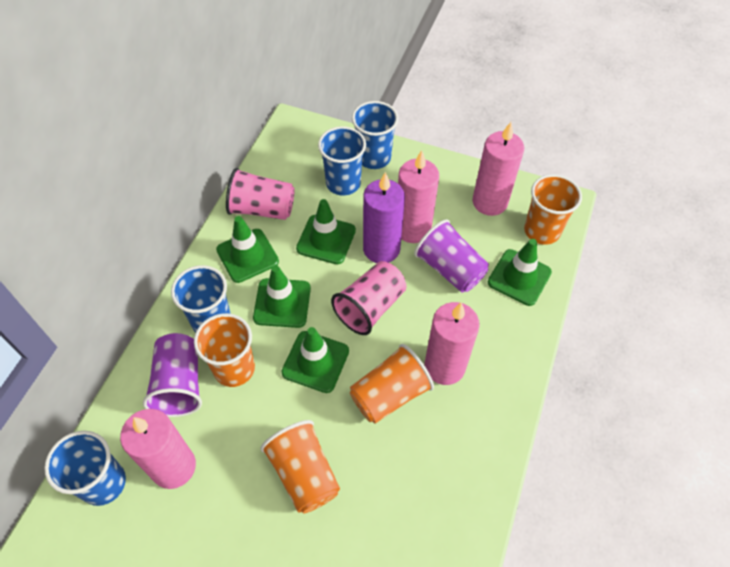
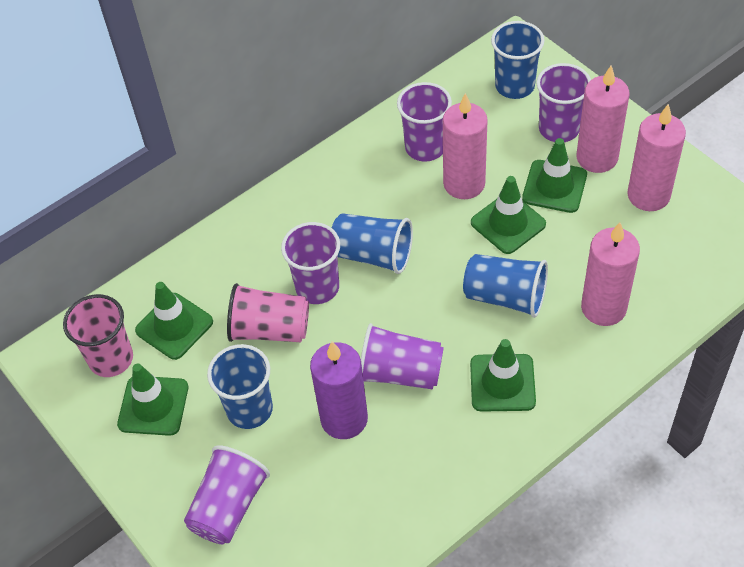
orange cup: [194,313,255,387] [260,420,340,513] [350,344,434,423] [524,174,582,245] = 4 -> none = 0
purple cup: [143,333,202,417] [414,219,489,293] = 2 -> [184,445,270,544] [281,222,340,304] [361,323,444,390] [397,82,452,162] [537,63,591,142] = 5

